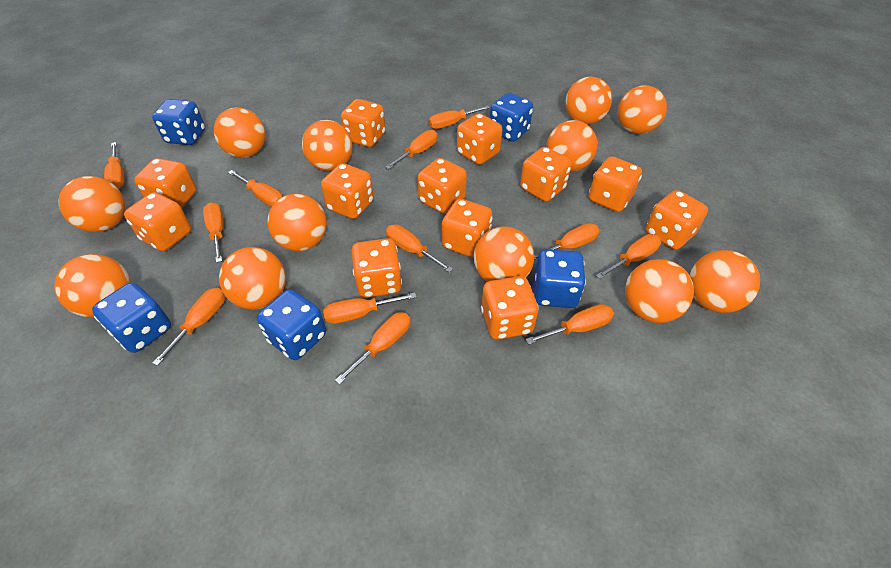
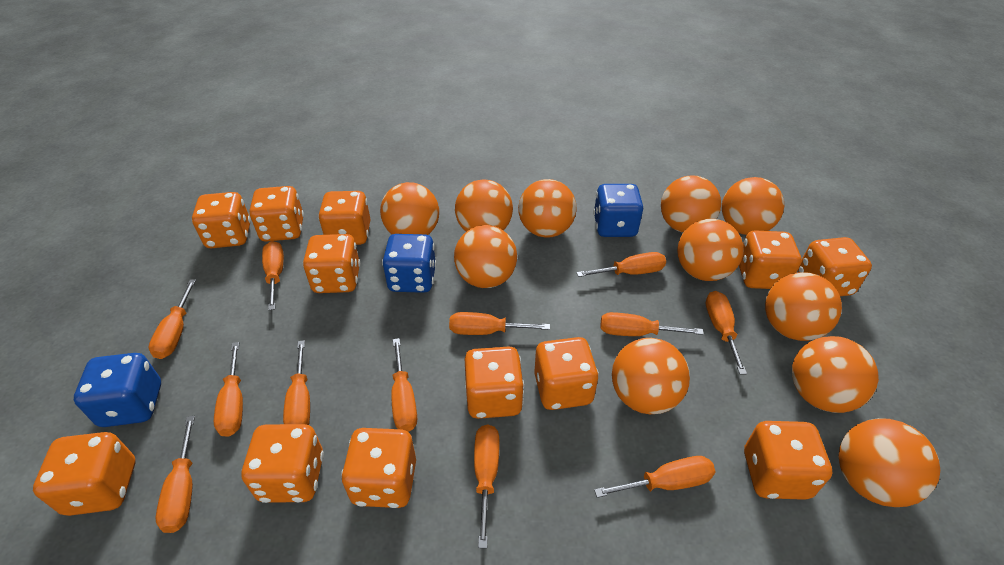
blue dice: [92,283,171,353] [152,99,205,145] [257,289,326,360] [490,93,533,142] [534,249,586,308] = 5 -> [74,353,161,427] [382,234,436,293] [593,184,643,237] = 3
orange ball: [54,254,131,318] [58,176,125,232] [214,107,265,158] [219,247,286,310] [267,194,327,251] [302,120,353,171] [474,226,535,282] [546,120,598,172] [565,77,612,124] [618,85,667,134] [625,259,694,323] [690,250,760,313] = 12 -> [380,182,439,235] [454,225,517,288] [455,179,513,232] [518,179,577,238] [612,338,690,414] [661,175,721,233] [677,219,744,281] [722,177,784,235] [765,273,842,341] [792,336,879,413] [839,418,940,507] = 11

